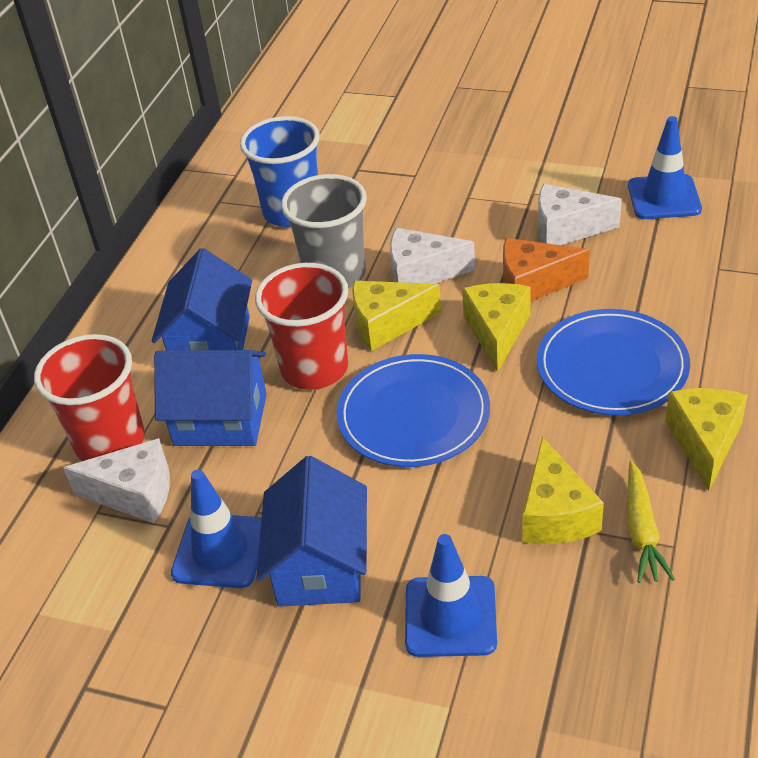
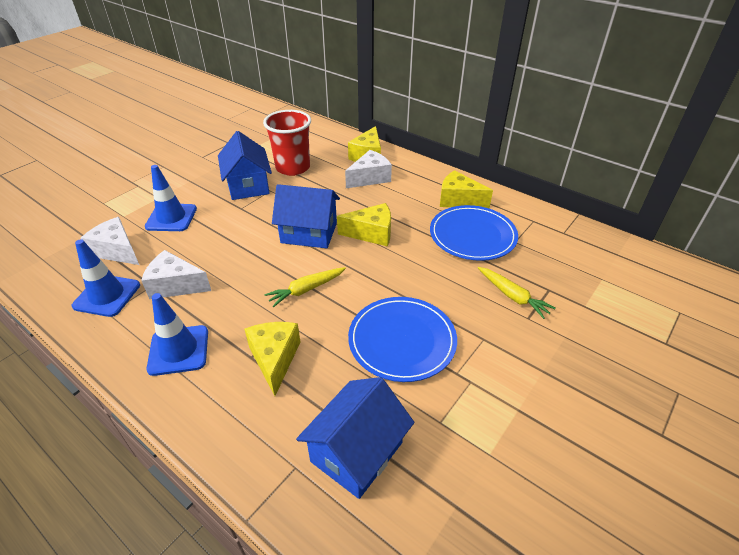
blue cup: [240,116,320,227] = 1 -> none = 0
grey cup: [281,174,367,288] = 1 -> none = 0
orange cheese: [503,238,590,302] = 1 -> none = 0
red cup: [34,334,145,461] [255,263,348,390] = 2 -> [263,110,311,176] = 1
yellow carrot: [627,461,675,583] = 1 -> [265,267,346,307] [478,267,556,319] = 2

